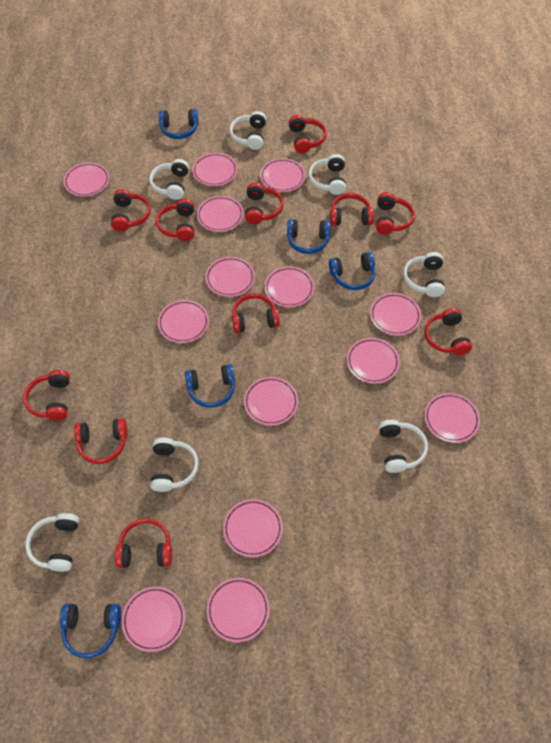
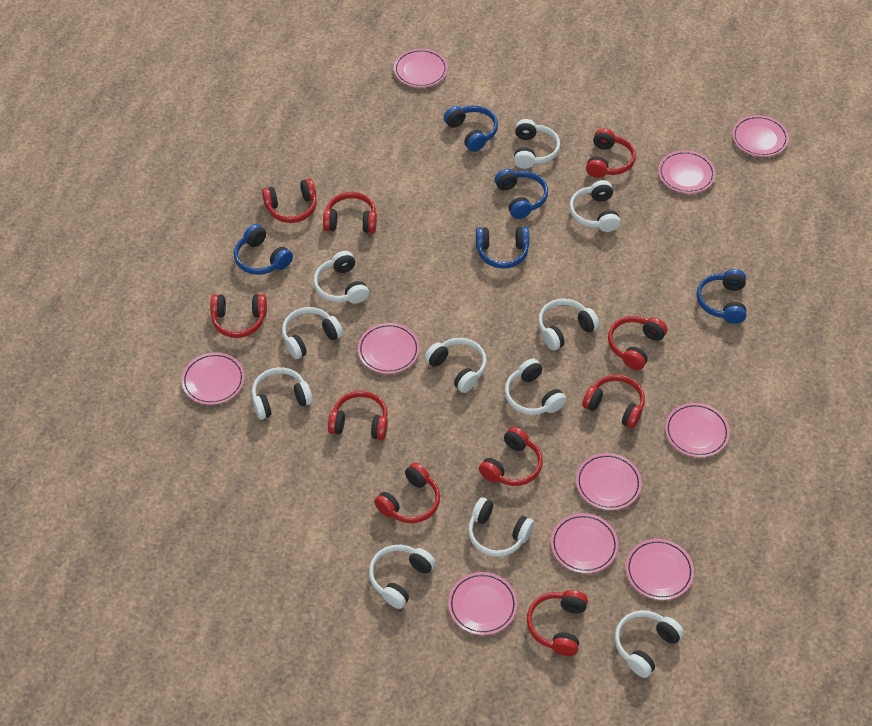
pink plate: [64,162,109,197] [122,587,185,652] [158,300,209,343] [192,153,237,186] [197,196,244,232] [206,257,255,297] [207,578,270,642] [223,499,283,557] [244,377,298,426] [260,158,305,192] [265,266,314,307] [347,338,400,384] [370,293,421,335] [424,393,480,443] = 14 -> [182,352,245,405] [358,323,420,374] [394,49,448,88] [448,572,517,635] [551,513,618,573] [576,453,642,510] [626,539,694,600] [658,150,716,194] [665,403,730,457] [732,115,789,157] = 10
red headphones: [23,370,70,421] [74,418,128,464] [111,189,151,231] [115,518,172,568] [156,198,194,241] [232,293,280,333] [245,182,284,224] [289,115,327,153] [330,193,374,226] [376,192,415,235] [424,308,472,355] = 11 -> [210,294,267,338] [262,179,317,223] [323,192,377,233] [328,391,388,440] [374,463,440,523] [479,427,543,486] [527,590,588,656] [582,374,645,429] [586,128,636,178] [608,316,667,370] = 10
white headphones: [25,513,79,572] [149,159,189,200] [151,438,199,492] [230,111,266,150] [308,154,346,195] [379,419,428,473] [403,252,445,297] = 7 -> [252,367,313,420] [282,307,343,359] [313,251,369,304] [369,545,436,609] [425,338,487,393] [468,497,534,557] [505,358,567,415] [514,119,560,169] [538,299,599,350] [569,180,620,232] [615,610,684,678] = 11

